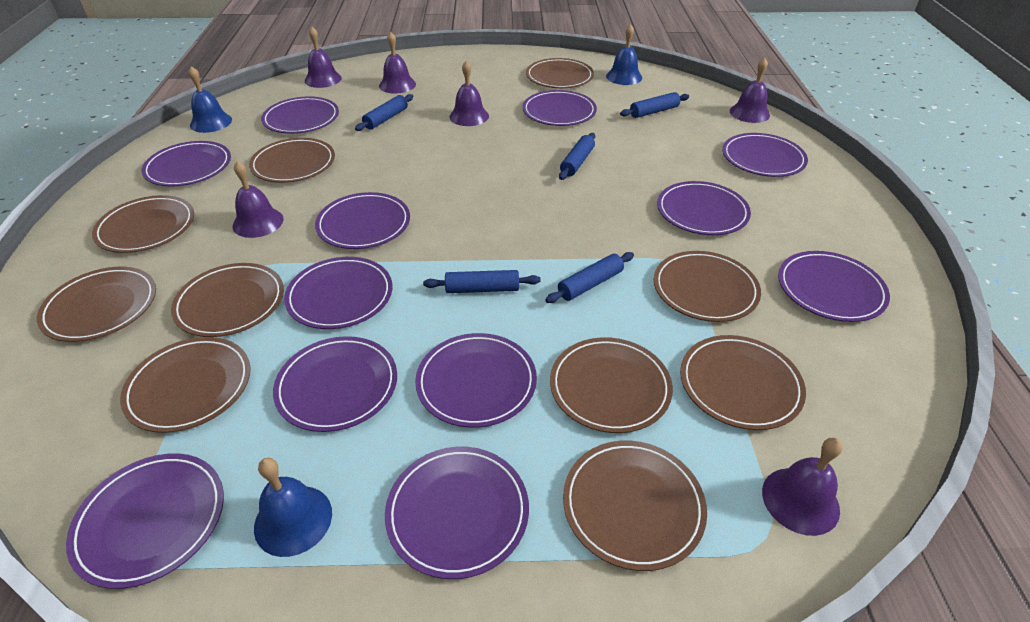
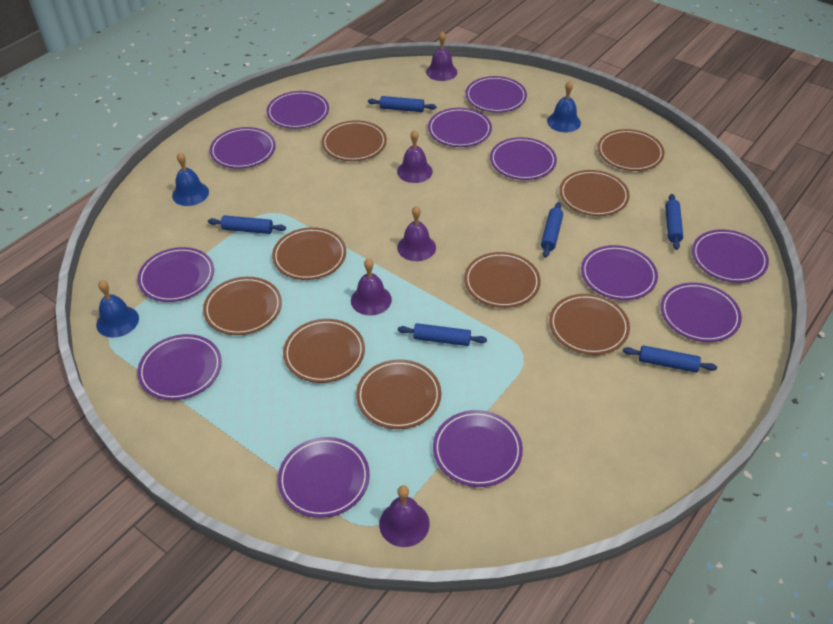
blue rolling pin: [355,94,413,131] [423,270,541,293] [545,252,634,303] [559,133,595,180] [620,92,689,118] = 5 -> [208,215,286,234] [368,96,436,112] [398,323,487,346] [541,202,563,258] [623,345,717,373] [665,194,683,250] = 6
brown plate: [37,267,156,342] [92,195,194,253] [120,337,251,433] [171,263,284,337] [249,138,335,183] [526,58,594,88] [550,337,673,433] [563,441,707,571] [654,251,761,322] [680,335,806,430] = 10 -> [203,277,282,335] [272,227,346,280] [283,319,365,383] [322,120,387,161] [356,359,441,429] [464,252,541,308] [549,294,630,355] [559,170,630,216] [597,129,665,171] = 9
purple bell: [233,161,283,238] [305,27,342,88] [379,32,416,94] [449,61,489,126] [730,58,770,123] [762,438,843,536] = 6 -> [351,258,392,316] [379,485,430,547] [397,130,433,183] [397,206,436,261] [426,31,457,81] = 5

